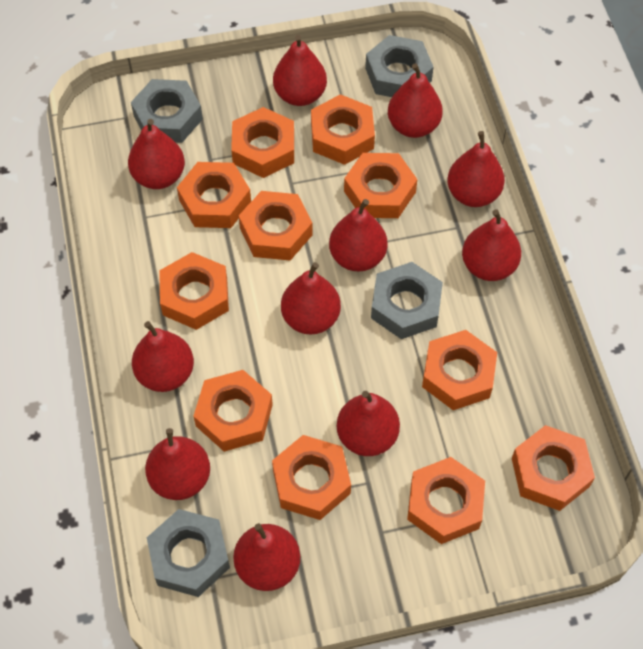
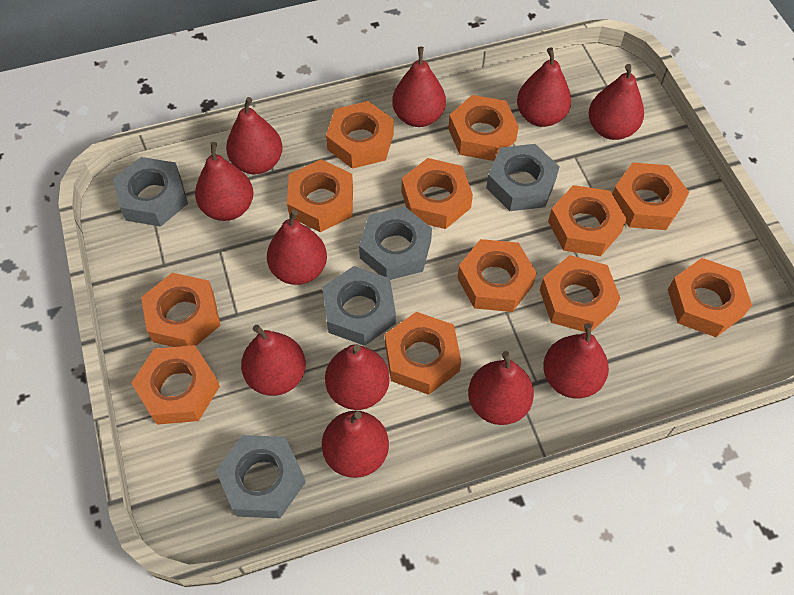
grey nut: [131,79,203,143] [147,509,230,597] [365,35,434,97] [371,262,443,339] = 4 -> [113,157,188,227] [216,435,306,518] [323,266,396,346] [359,206,432,280] [486,144,560,211] = 5
orange nut: [159,252,229,330] [177,162,251,228] [194,370,273,452] [231,107,294,178] [239,191,313,261] [272,435,351,520] [311,94,375,165] [344,153,417,218] [407,457,485,544] [422,330,497,410] [512,425,595,511] = 11 -> [132,345,220,425] [141,273,221,347] [287,159,353,232] [326,101,394,169] [385,312,461,395] [402,158,473,229] [448,95,519,161] [457,239,537,312] [540,255,621,332] [548,185,627,256] [612,162,689,230] [668,258,752,337] = 12

